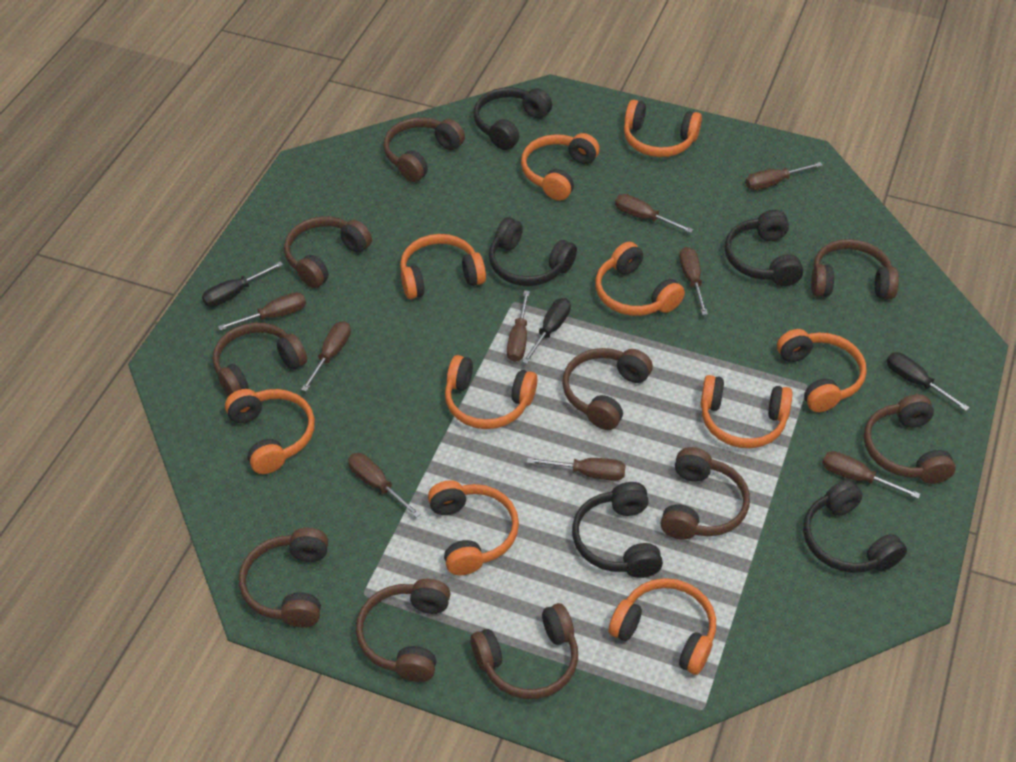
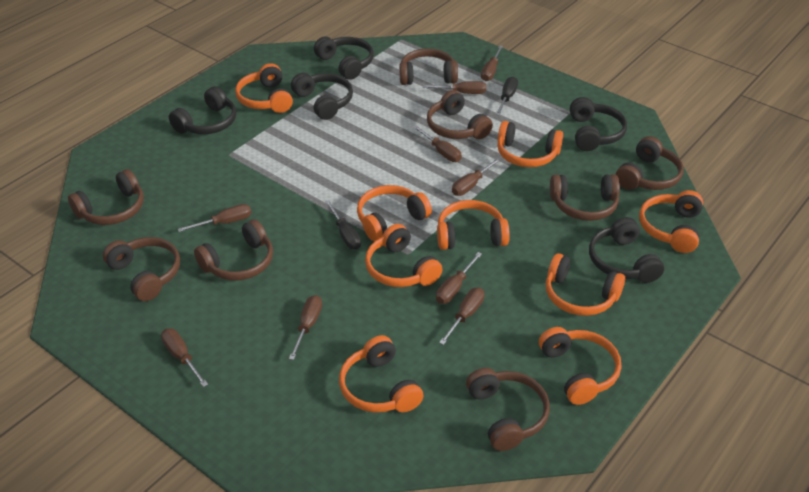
black screwdriver: [202,261,283,307] [522,298,571,364] [886,352,970,411] = 3 -> [325,200,361,249] [495,77,518,115] = 2
brown headphones: [213,323,307,396] [239,528,328,627] [284,216,372,288] [356,579,450,682] [383,117,465,182] [470,603,578,699] [562,348,653,430] [660,447,750,539] [811,239,899,299] [864,394,956,484] = 10 -> [68,169,144,225] [103,237,180,301] [194,219,273,281] [399,48,458,85] [427,90,493,139] [466,368,550,451] [550,174,620,221] [616,136,684,190] = 8
orange headphones: [225,389,315,474] [400,234,486,299] [428,480,519,575] [445,355,537,429] [521,133,600,201] [595,242,685,316] [609,578,716,675] [624,100,702,157] [700,375,793,448] [777,329,867,412] = 10 -> [235,63,293,113] [339,335,423,413] [357,185,432,241] [365,224,443,287] [437,200,510,250] [497,121,563,167] [539,327,621,405] [546,253,625,316] [639,190,703,253] = 9

